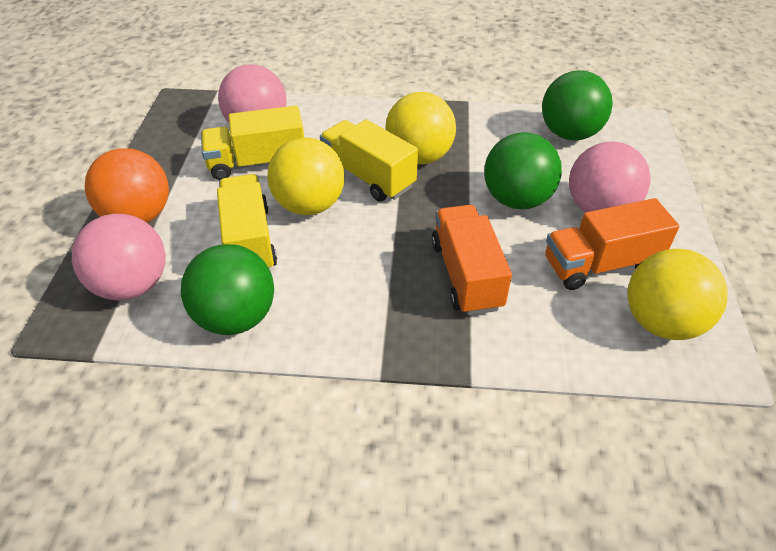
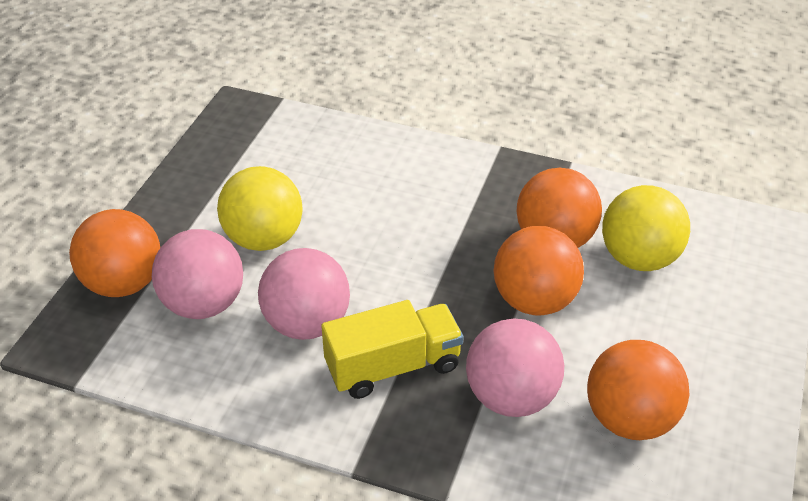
green ball: [181,244,274,335] [484,132,562,209] [542,70,613,141] = 3 -> none = 0
orange ball: [85,148,169,223] = 1 -> [69,209,160,297] [494,226,584,316] [517,168,602,248] [587,340,689,440] = 4
orange truck: [431,205,512,315] [545,198,679,290] = 2 -> none = 0
yellow ball: [267,138,345,215] [385,92,456,164] [627,249,728,340] = 3 -> [217,166,303,251] [602,185,690,271] = 2
yellow truck: [201,106,304,180] [217,174,277,267] [320,119,418,202] = 3 -> [321,300,464,399] = 1

